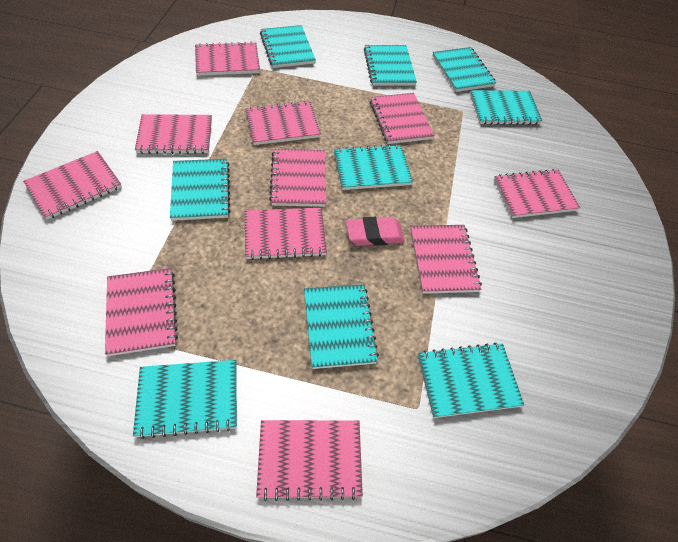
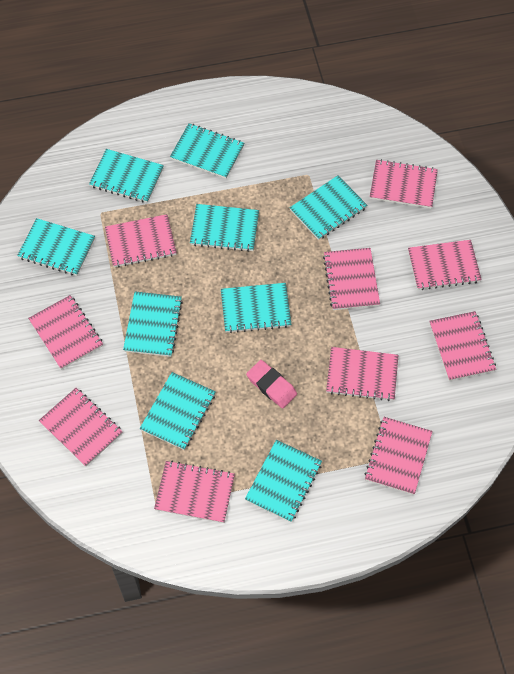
pink notebook: [23,151,122,220] [105,268,178,356] [135,114,212,154] [195,42,260,76] [245,101,321,145] [245,208,327,260] [256,420,363,501] [269,149,326,207] [370,93,434,144] [410,225,482,294] [494,169,580,218] = 11 -> [28,295,103,370] [39,388,123,467] [105,214,177,267] [154,461,235,523] [323,248,380,310] [326,347,399,401] [364,417,432,495] [370,159,438,208] [408,240,482,290] [429,311,496,381] = 10

